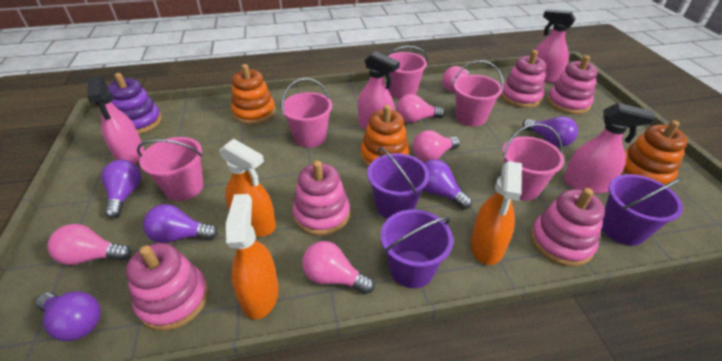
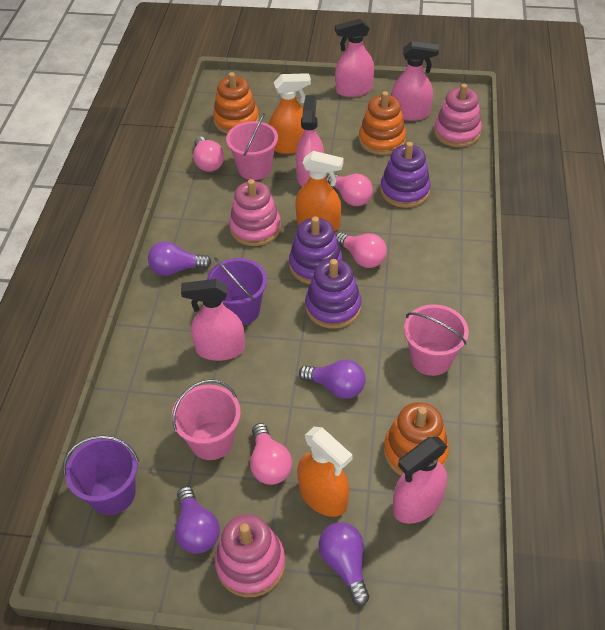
pink bucket: [137,137,204,201] [281,78,332,148] [386,46,428,99] [453,60,504,126] [502,123,564,200] = 5 -> [172,379,241,460] [226,113,278,180] [404,304,469,376] = 3
pink light bulb: [47,224,131,265] [302,241,375,294] [396,94,445,123] [413,130,460,162] [442,66,469,92] = 5 -> [193,136,224,172] [250,423,292,485] [327,174,373,206] [336,232,387,268] = 4
pink spray bottle: [87,76,144,164] [358,51,400,130] [535,9,576,83] [563,103,656,194] = 4 -> [181,279,245,361] [296,95,324,187] [335,19,374,97] [391,41,439,121] [393,437,447,524] = 5
pink stacking toy: [126,243,208,331] [293,160,350,236] [501,50,546,108] [531,188,605,267] [547,55,598,114] = 5 -> [215,514,285,597] [229,179,281,246] [434,84,482,147] = 3
purple bucket: [367,147,429,219] [381,209,453,288] [602,174,683,246] = 3 -> [63,435,139,515] [207,257,267,325] = 2
purple light bulb: [36,291,101,341] [101,160,141,219] [143,204,218,243] [423,159,472,209] [522,116,578,147] = 5 -> [148,241,212,276] [175,486,220,554] [299,359,366,399] [319,522,369,606] = 4
purple stacking toy: [108,73,162,134] = 1 -> [289,216,343,284] [305,259,361,329] [380,142,431,208] = 3

